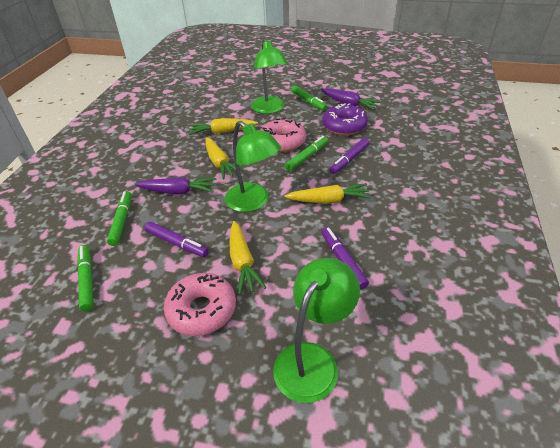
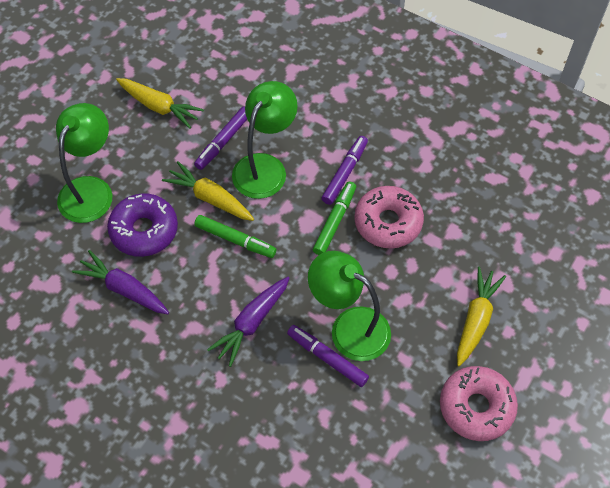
green marker: [77,245,93,312] [107,191,132,246] [285,136,328,171] [291,86,327,111] = 4 -> [194,215,277,258] [313,181,356,255] = 2
yellow carrot: [189,118,258,135] [205,137,243,180] [230,221,266,295] [284,183,372,204] = 4 -> [116,78,204,129] [162,161,254,221] [457,267,506,366] = 3

